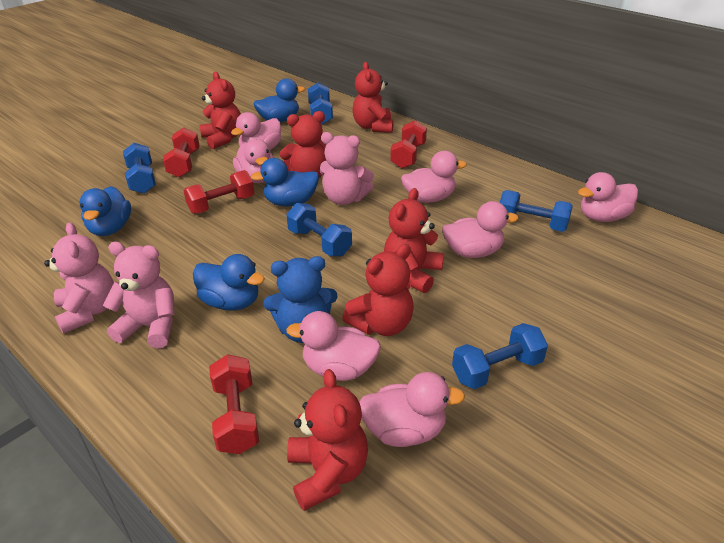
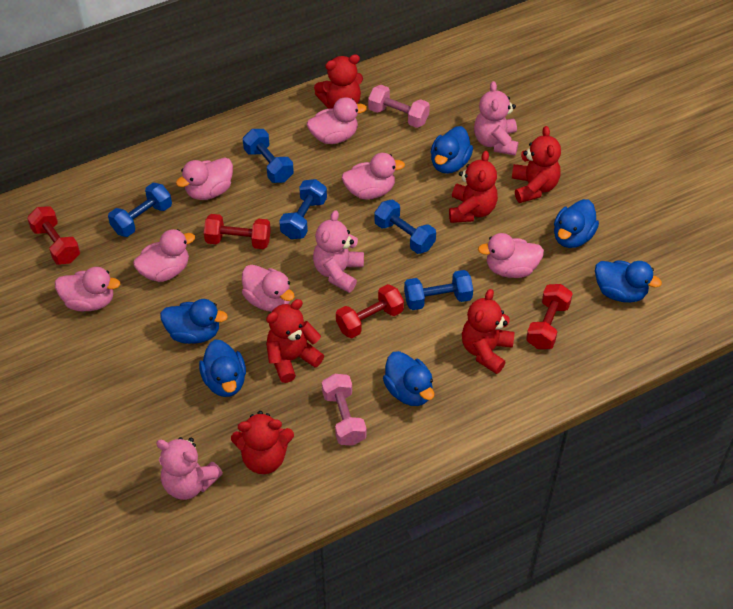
blue duck: [79,186,131,236] [193,254,265,311] [251,158,319,207] [254,78,305,122] = 4 -> [160,299,228,344] [199,340,246,397] [383,351,434,406] [431,126,473,174] [554,199,599,248] [595,260,662,303] = 6
blue teddy bear: [263,256,337,343] = 1 -> none = 0
pink dumbbell: none = 0 -> [322,374,366,446] [368,85,430,128] = 2

